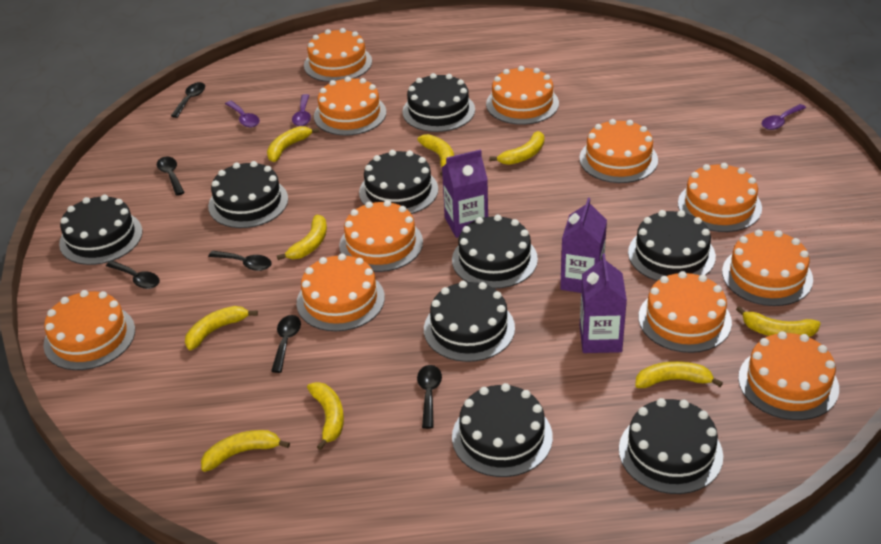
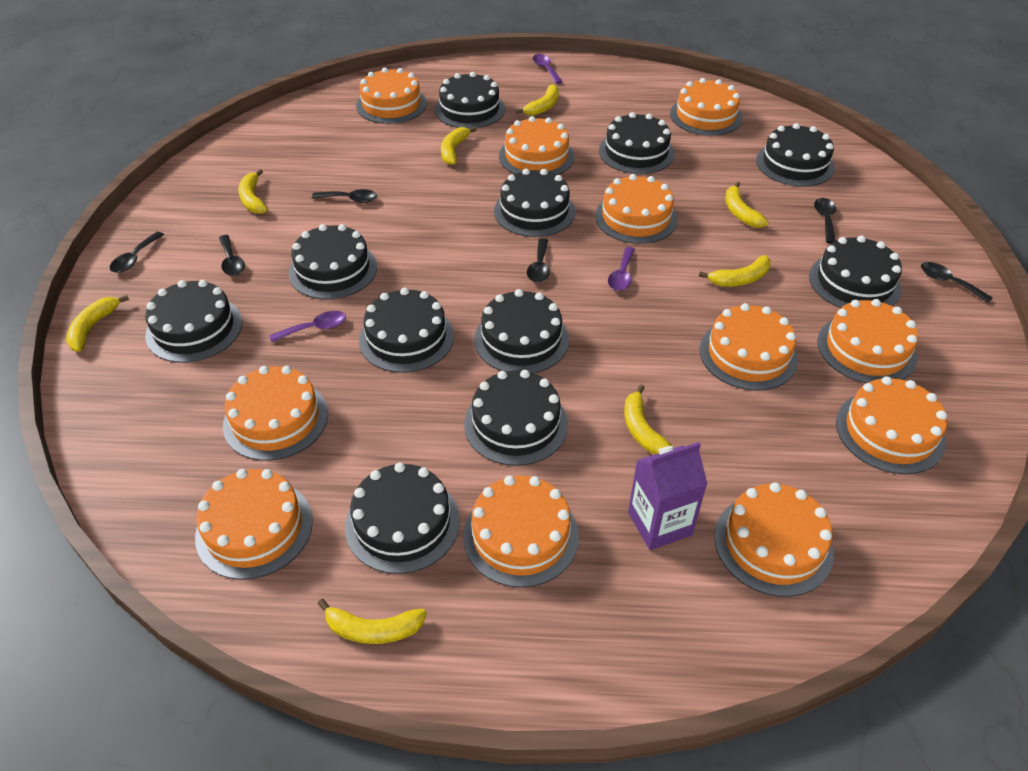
black cake: [59,195,142,265] [208,161,288,228] [359,150,438,214] [402,73,475,132] [424,281,515,362] [452,214,538,289] [452,383,553,477] [619,398,723,494] [628,210,716,281] = 9 -> [145,280,242,363] [288,224,377,300] [345,463,460,574] [359,288,454,373] [434,72,505,129] [464,370,568,466] [474,289,569,373] [494,169,575,237] [599,112,674,174] [756,123,835,187] [809,235,902,308] = 11
purple carton: [442,149,488,238] [560,198,607,293] [580,253,627,353] = 3 -> [628,442,707,550] = 1
yellow banana: [185,306,258,350] [201,430,290,472] [267,126,319,162] [277,215,327,260] [307,382,344,450] [417,134,454,176] [489,131,544,165] [635,361,723,388] [736,306,821,337] = 9 -> [66,295,129,352] [238,169,268,214] [317,599,427,644] [441,127,477,165] [516,84,559,116] [624,385,672,455] [699,255,771,287] [725,182,769,228] = 8

